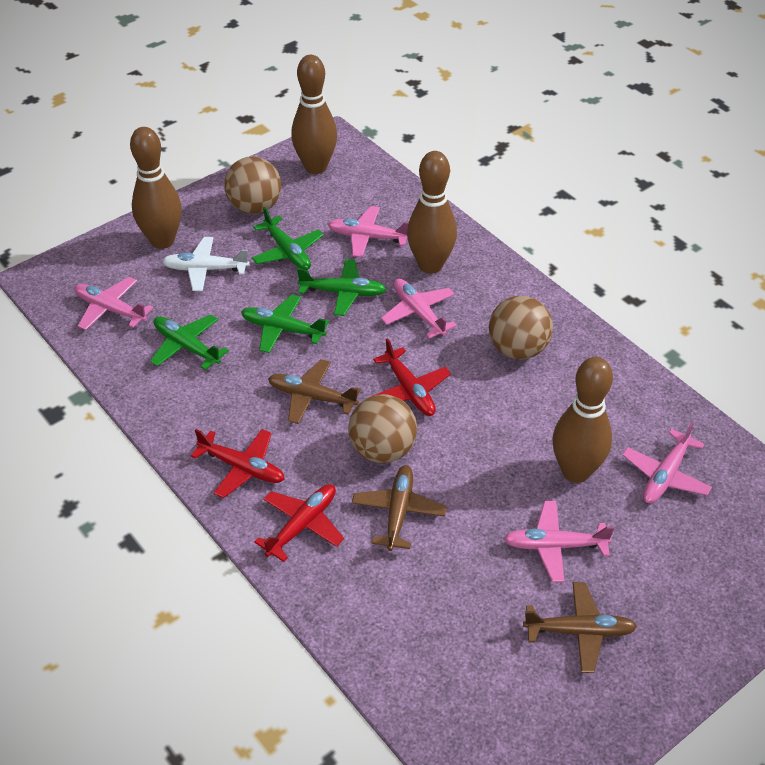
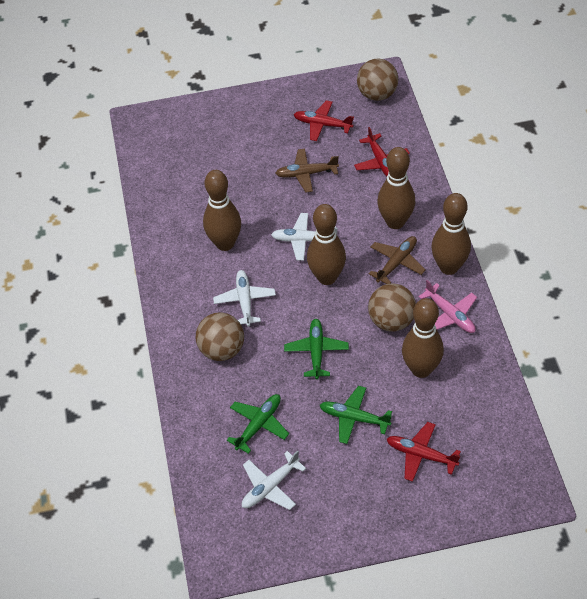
brown bowling pin: [130,127,182,249] [291,55,337,174] [407,151,457,274] [552,357,613,483] = 4 -> [203,170,241,251] [307,204,346,285] [377,147,416,229] [402,298,444,378] [431,193,471,275] = 5
brown plane: [268,359,361,424] [352,465,447,551] [523,582,637,673] = 3 -> [275,149,339,192] [369,236,426,284] = 2
green plane: [150,315,229,370] [241,295,329,353] [252,207,324,270] [297,259,386,316] = 4 -> [227,394,289,454] [284,319,349,380] [320,386,392,444] = 3
pink plane: [74,277,153,330] [328,206,409,257] [381,279,457,338] [504,501,615,582] [622,422,712,504] = 5 -> [419,280,477,333] = 1
white plane: [162,237,249,291] = 1 -> [213,270,276,327] [242,450,306,510] [271,213,338,261] = 3

